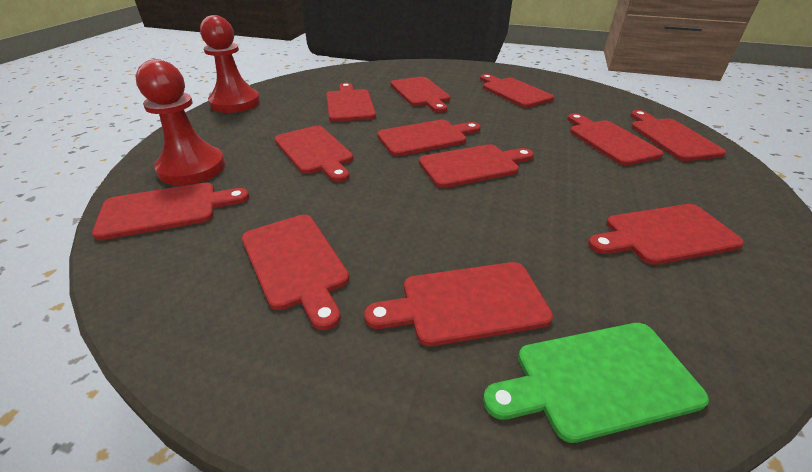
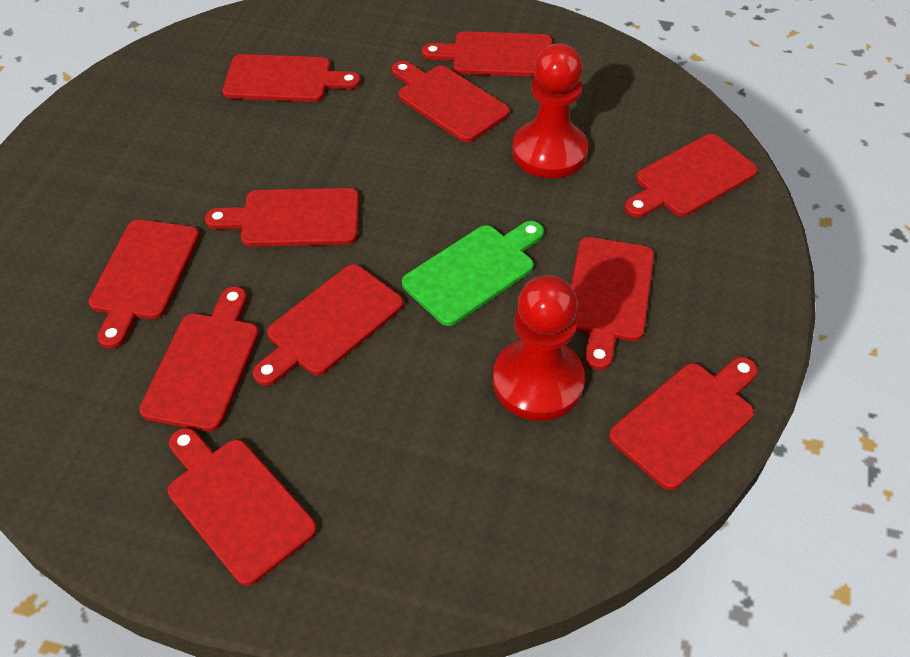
red cutting board: [92,183,249,240] [242,214,349,330] [274,126,353,182] [326,83,376,122] [364,262,553,346] [377,120,481,156] [390,77,450,113] [419,144,534,188] [480,74,554,108] [567,113,664,166] [588,204,744,265] [630,110,726,161] = 12 -> [88,220,200,348] [139,287,259,431] [168,428,317,586] [205,188,359,247] [223,54,361,102] [253,264,403,386] [392,61,510,142] [422,31,552,77] [571,237,654,370] [609,357,758,490] [624,134,758,218] = 11

